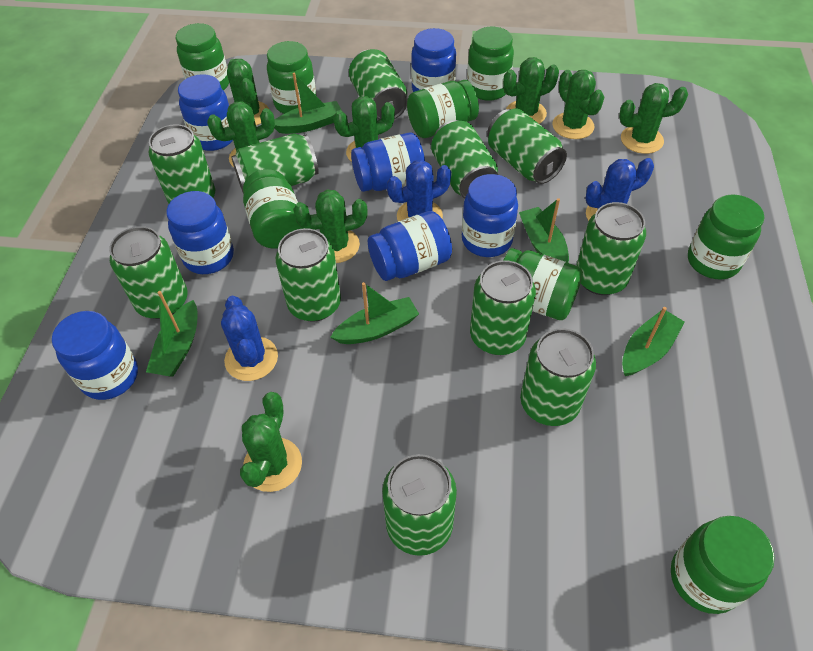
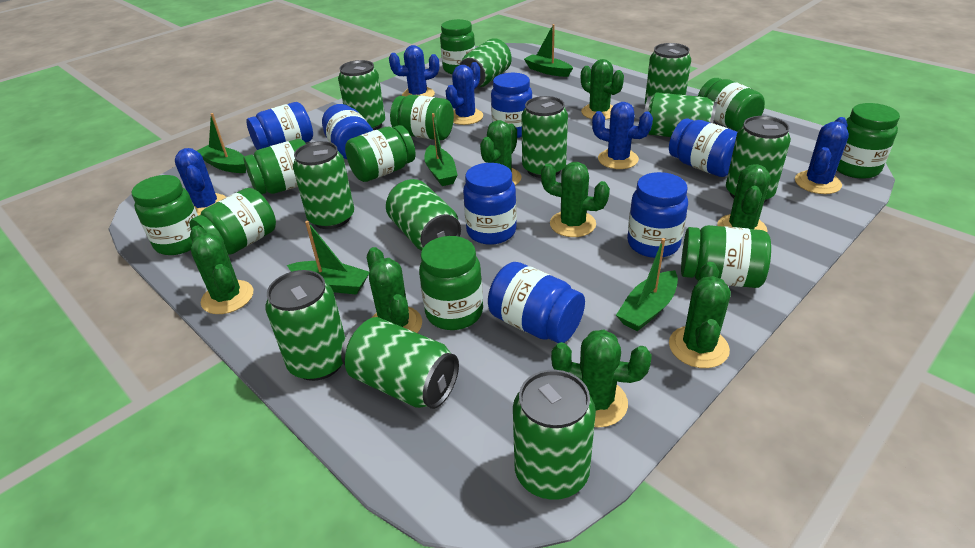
blue cactus: [221,296,278,381] [387,160,451,221] [585,158,654,221] = 3 -> [175,148,226,216] [389,45,439,97] [446,62,483,125] [592,102,653,169] [795,117,849,194] = 5
green jar: [175,23,229,91] [243,169,303,249] [267,41,316,114] [407,80,479,138] [467,27,514,101] [503,248,583,320] [671,516,775,614] [688,194,764,280] = 8 -> [132,175,198,255] [190,188,276,255] [243,139,306,194] [345,125,416,182] [390,95,454,140] [419,236,483,330] [440,19,475,74] [681,225,771,288] [698,78,765,132] [837,103,900,179] = 10

